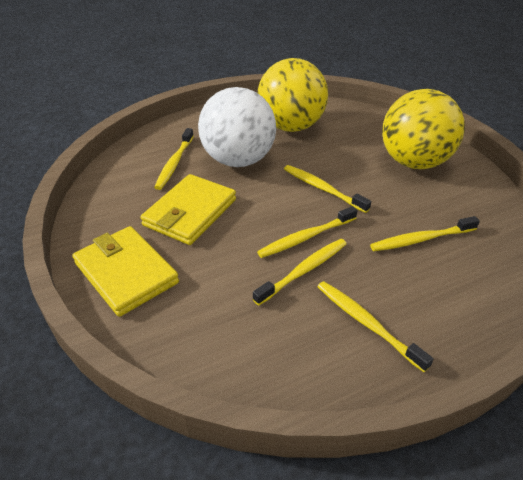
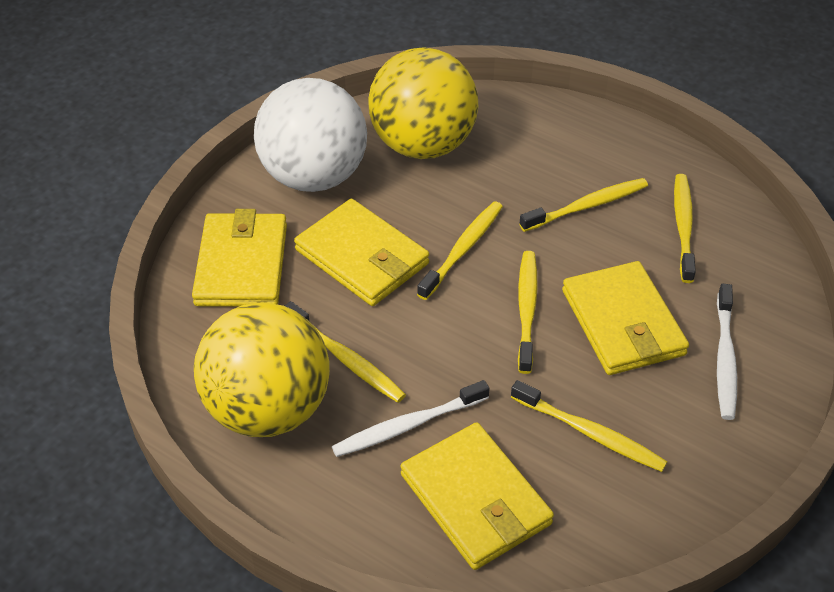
white toothbrush: none = 0 -> [332,380,490,457] [717,284,737,420] = 2
yellow wallet: [72,226,179,317] [140,174,236,245] = 2 -> [192,209,287,307] [294,199,429,306] [401,422,554,570] [562,261,689,375] = 4

